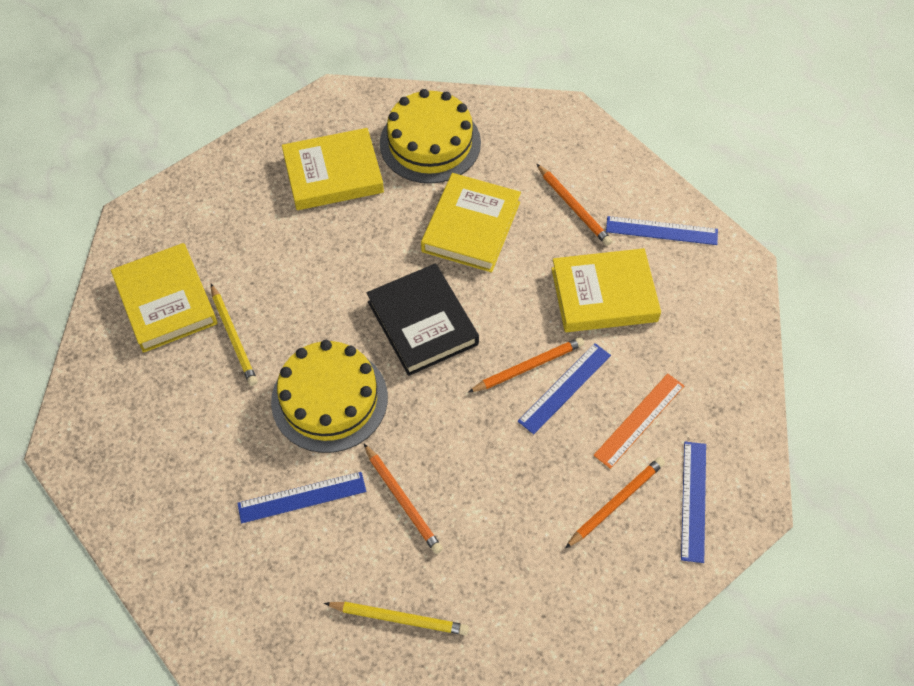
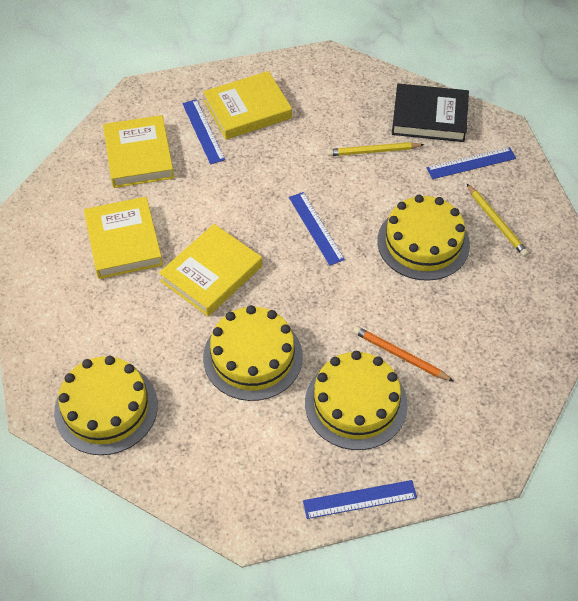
orange pencil: [364,444,443,554] [468,337,584,393] [537,164,612,246] [565,457,665,548] = 4 -> [353,326,453,381] = 1
orange ruler: [593,374,684,469] = 1 -> none = 0
yellow cake: [271,340,388,453] [380,89,481,184] = 2 -> [54,356,158,455] [203,305,303,401] [305,351,408,450] [377,195,470,281] = 4

